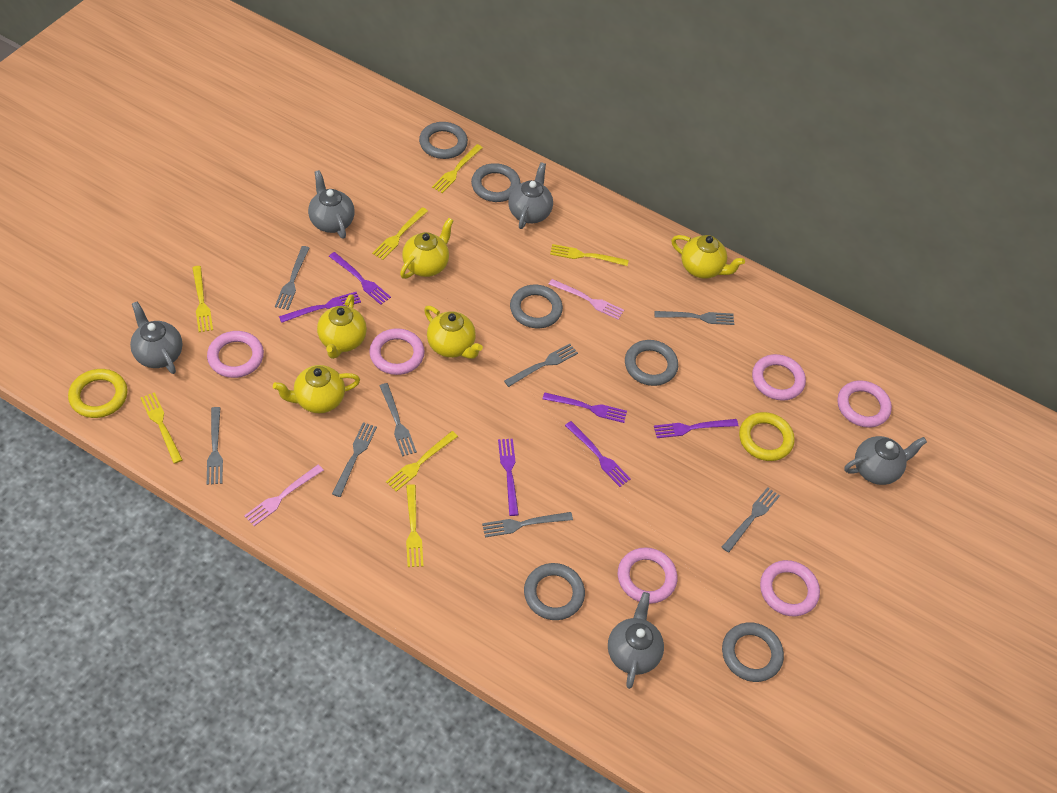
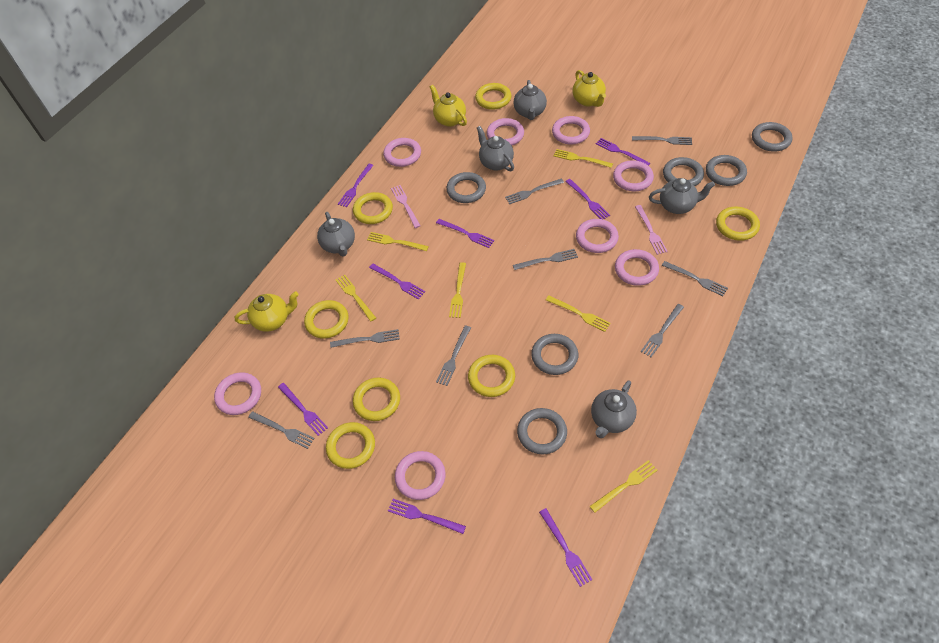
pink ring: [207,331,264,378] [369,328,425,375] [618,547,677,604] [752,354,806,401] [760,560,820,616] [837,380,892,428] = 6 -> [214,372,261,415] [383,138,421,167] [395,451,446,500] [487,118,524,145] [552,116,590,145] [576,219,619,253] [613,160,654,191] [615,249,659,286] = 8
purple fork: [279,292,361,323] [329,252,391,305] [498,439,519,516] [543,392,627,423] [565,421,631,487] [654,419,738,438] = 6 -> [278,383,328,436] [338,164,374,207] [369,264,425,299] [388,499,466,534] [436,219,494,248] [539,508,592,587] [565,179,610,219] [596,138,650,166] = 8
yellow fork: [140,392,183,464] [192,266,213,332] [372,207,428,260] [386,431,458,492] [406,484,423,567] [432,144,483,193] [550,244,629,266] = 7 -> [336,275,376,322] [367,232,429,251] [449,262,466,318] [546,296,611,332] [554,149,613,168] [590,460,658,513] = 6
yellow ring: [68,369,128,418] [739,412,795,461] = 2 -> [304,300,348,339] [326,422,375,469] [353,192,393,224] [353,378,400,421] [468,355,515,397] [475,83,511,110] [716,207,760,241] = 7
yellow teapot: [273,365,360,414] [317,294,367,359] [400,218,454,279] [424,306,483,359] [671,235,745,279] = 5 -> [235,292,299,332] [430,85,467,127] [572,70,606,107] = 3

